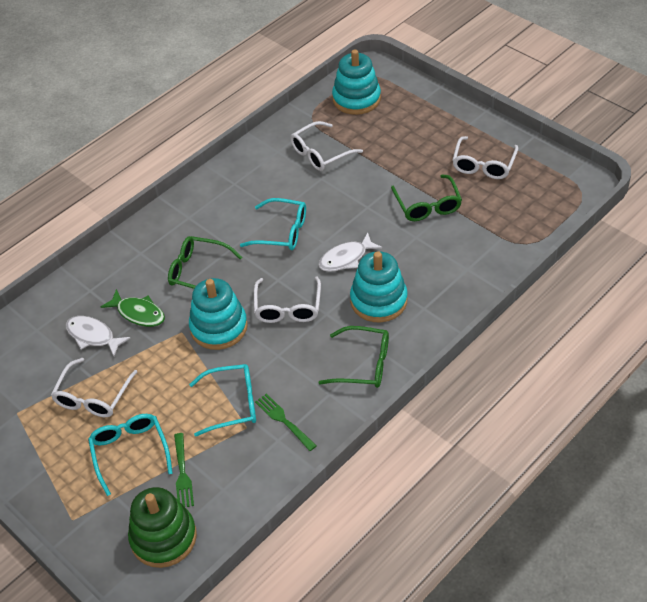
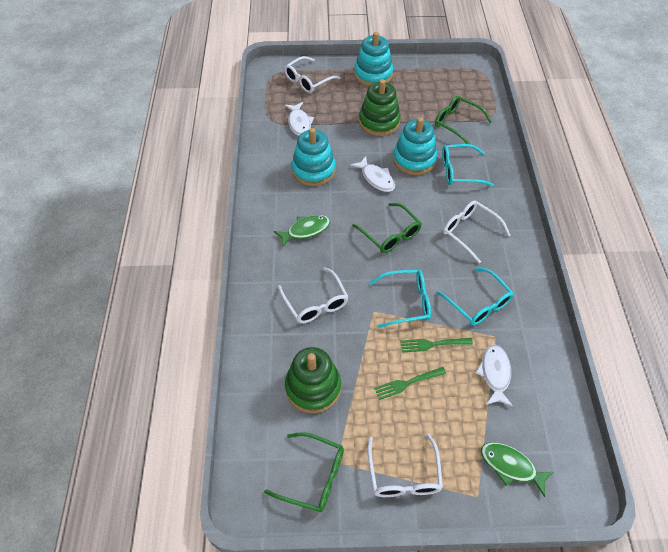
green fish: [101,289,165,327] = 1 -> [274,215,330,247] [481,442,554,497] = 2
green stacking toy: [128,487,197,568] = 1 -> [285,347,341,413] [359,79,401,136] = 2
white fish: [66,316,130,356] [318,233,382,272] = 2 -> [285,102,314,136] [350,156,395,192] [476,344,513,407] = 3

